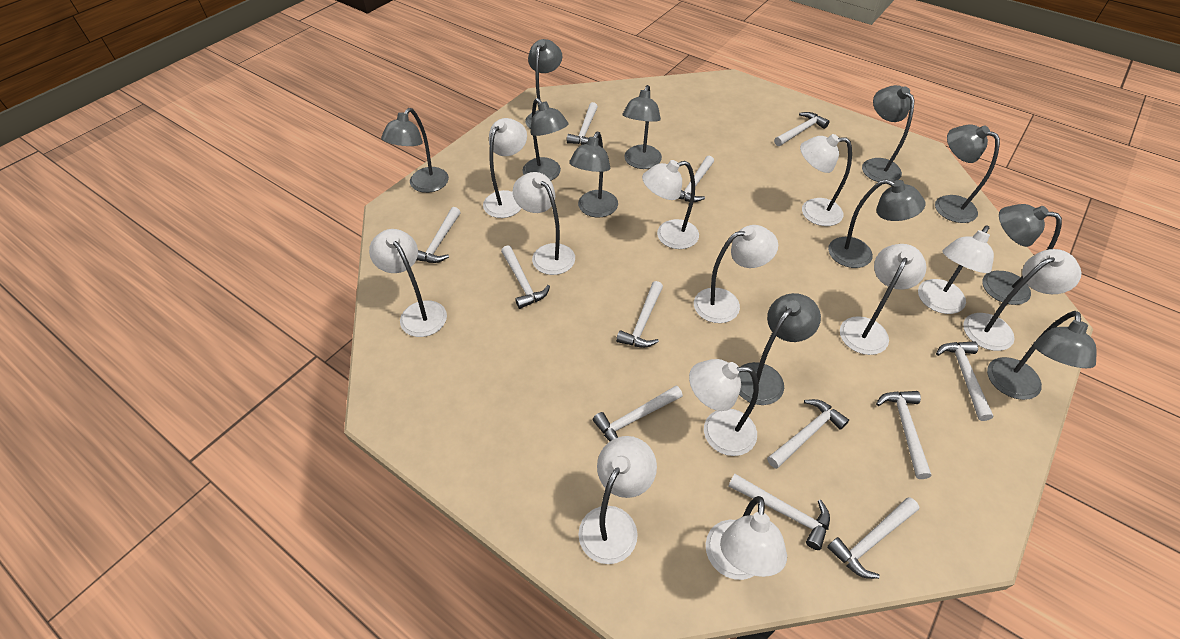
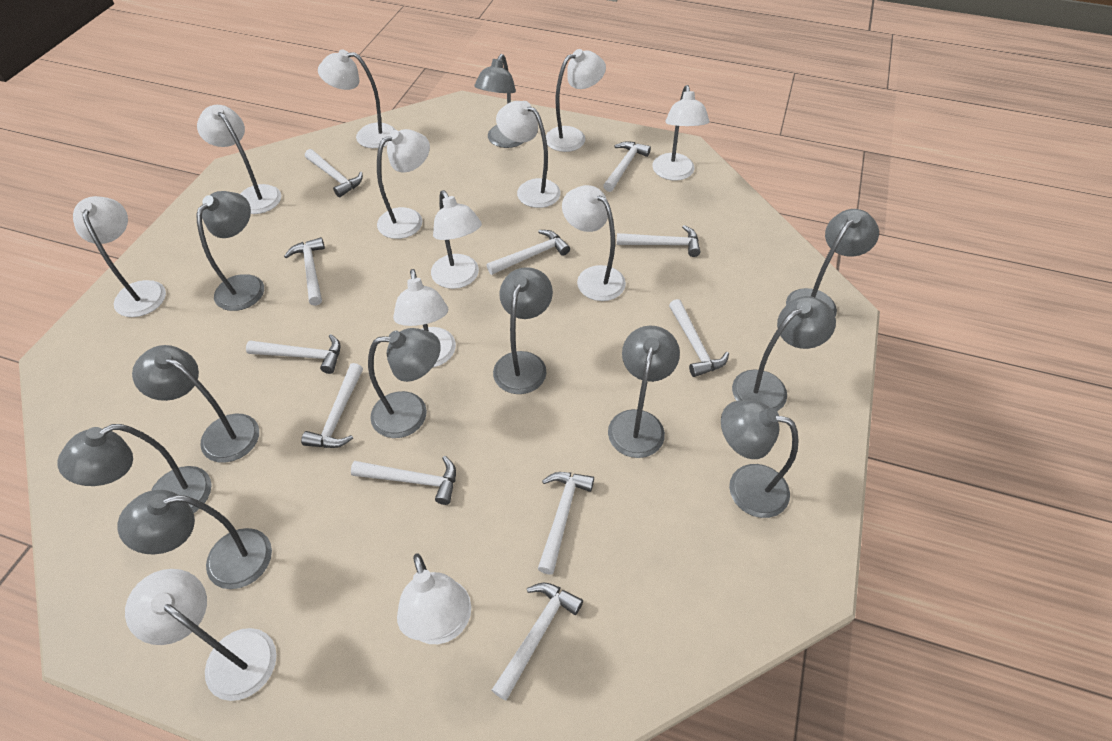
white hammer: [417,207,460,263] [501,245,550,309] [567,102,598,145] [593,386,683,441] [616,281,663,348] [678,156,714,202] [728,474,830,550] [767,399,849,469] [774,112,830,146] [827,497,919,579] [876,391,932,479] [936,341,993,421] = 12 -> [246,334,341,374] [284,237,325,306] [301,363,363,448] [305,149,363,197] [351,456,456,505] [487,230,570,275] [492,583,583,701] [538,472,594,574] [603,141,651,192] [617,225,701,257] [669,299,729,377] = 11

